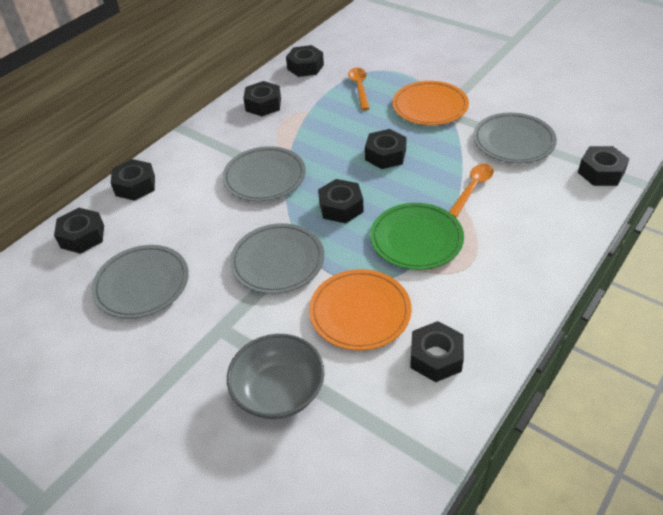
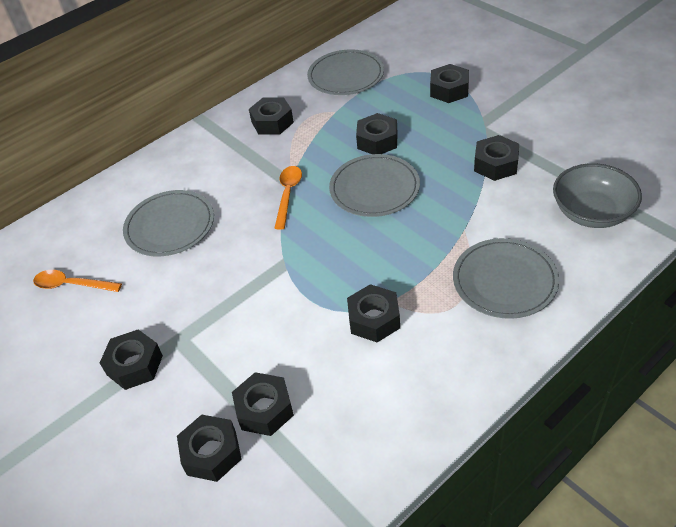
green plate: [370,203,464,270] = 1 -> none = 0
orange plate: [309,269,411,351] [392,81,469,125] = 2 -> none = 0

